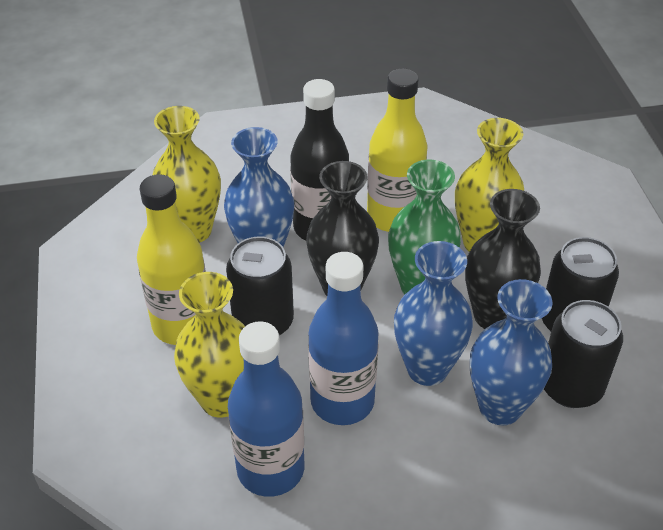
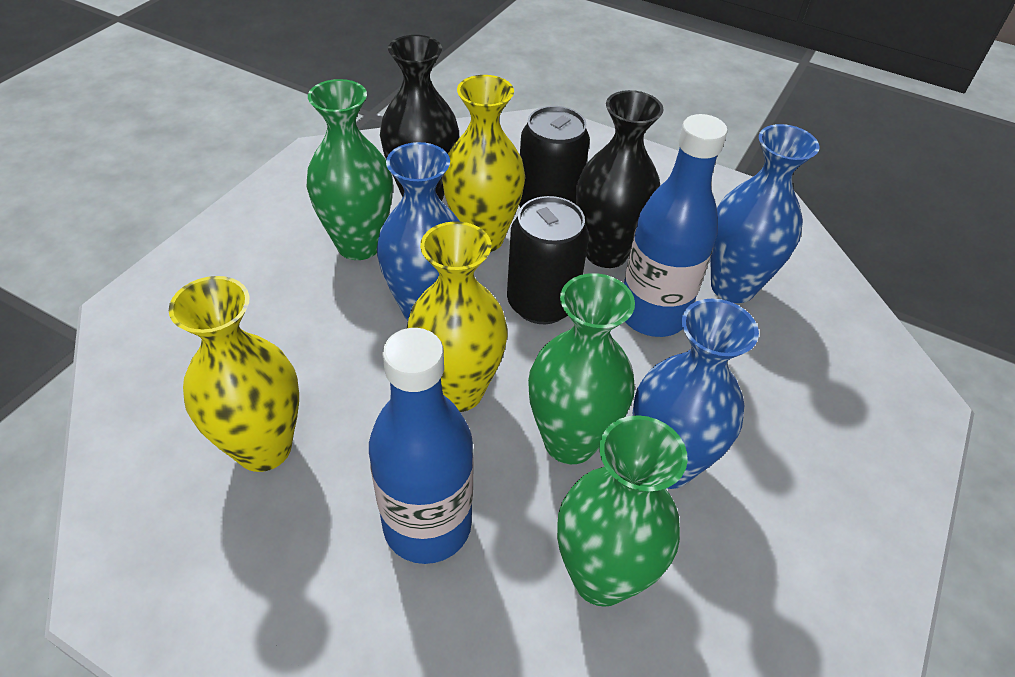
black bottle: [290,79,349,241] = 1 -> none = 0
black can: [226,236,294,336] [542,237,619,332] [544,300,623,408] = 3 -> [507,196,589,324] [519,106,590,208] = 2
green vase: [388,159,461,294] = 1 -> [307,79,393,260] [528,273,635,464] [557,415,688,607] = 3
yellow bottle: [137,174,206,345] [367,68,427,232] = 2 -> none = 0

